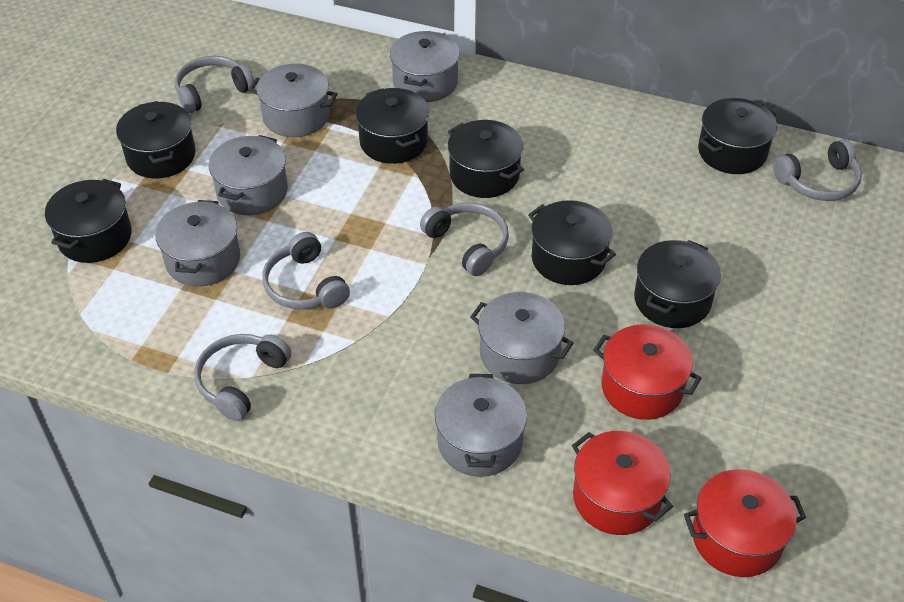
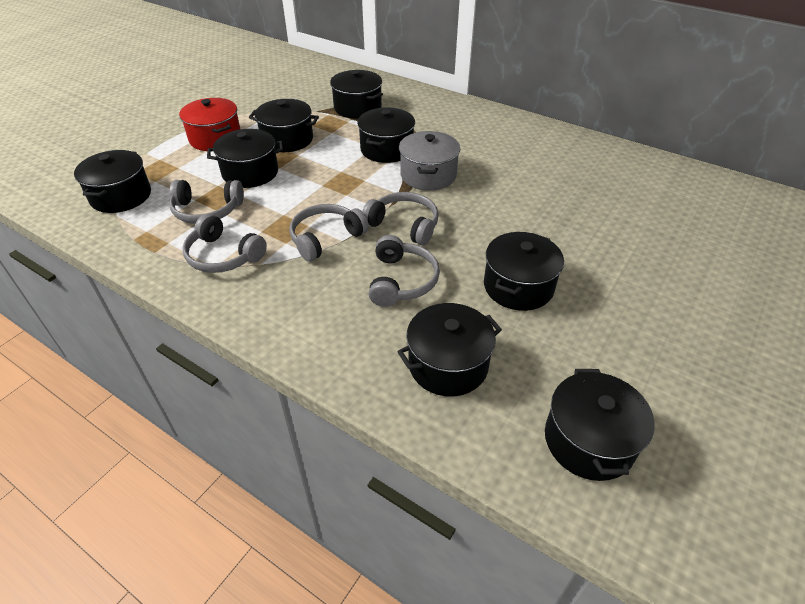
black pot: [45,179,132,263] [116,101,196,178] [356,88,429,164] [448,120,524,198] [528,200,616,285] [634,240,721,328] [698,98,777,174] = 7 -> [74,150,151,213] [207,129,283,188] [249,99,319,152] [330,70,383,119] [357,107,415,163] [397,303,502,397] [484,232,564,311] [545,369,654,481] = 8
grey pot: [155,200,240,286] [209,135,288,215] [249,64,337,137] [390,31,460,102] [435,374,527,477] [470,292,573,384] = 6 -> [399,131,460,191] = 1
red pot: [572,431,673,535] [593,324,701,420] [684,469,806,577] = 3 -> [179,98,240,151] = 1

